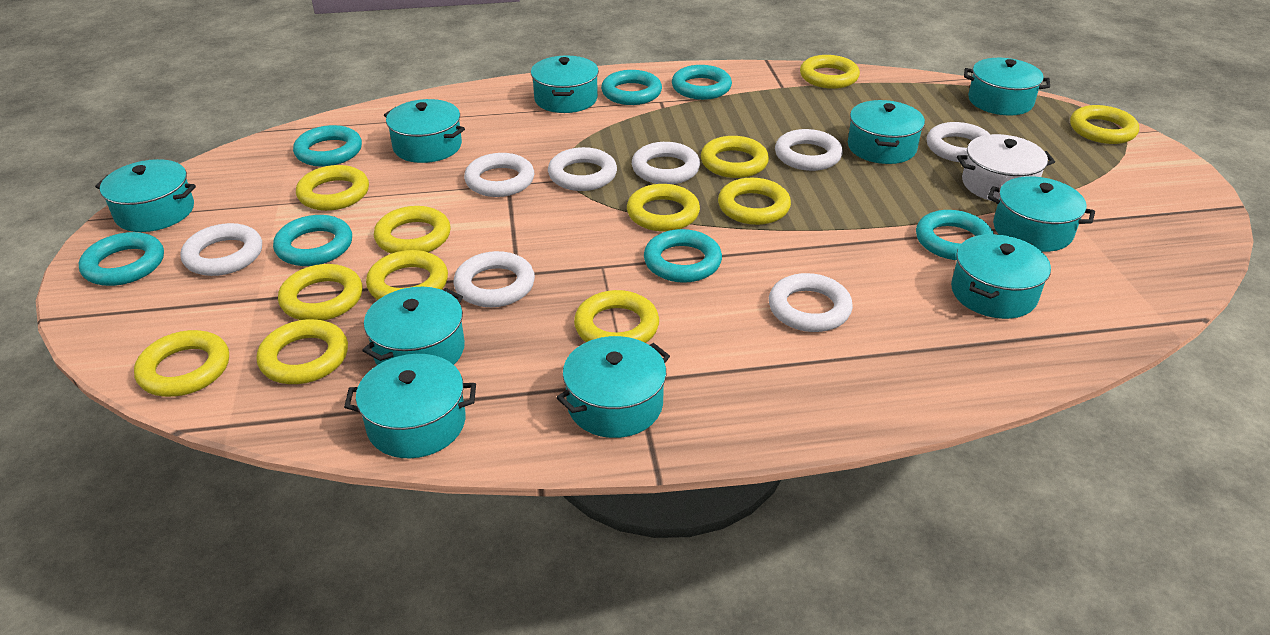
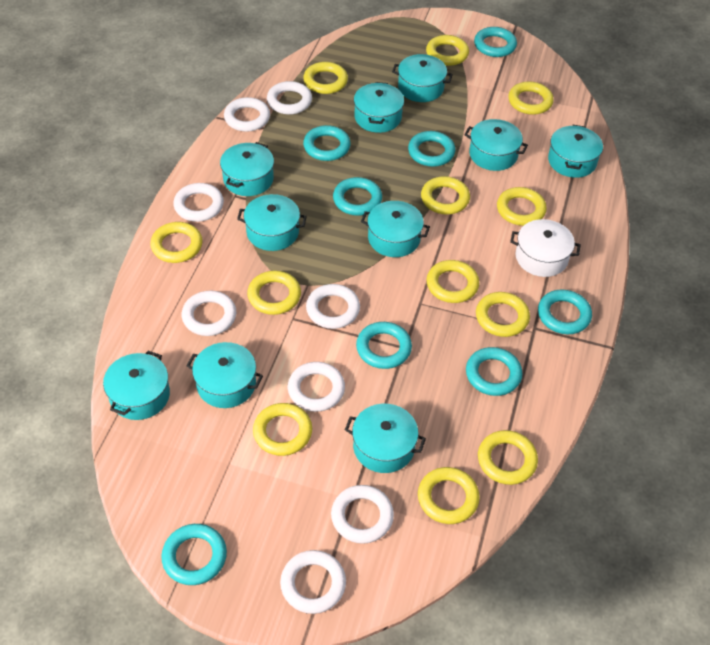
turquoise ring: [79,232,164,286] [273,215,352,266] [293,125,362,167] [601,70,662,105] [644,229,722,283] [672,65,732,100] [916,210,994,260] = 7 -> [161,524,227,585] [303,125,351,161] [333,177,382,216] [356,322,412,369] [408,131,455,167] [466,347,523,396] [474,27,517,57] [538,290,592,334] = 8

